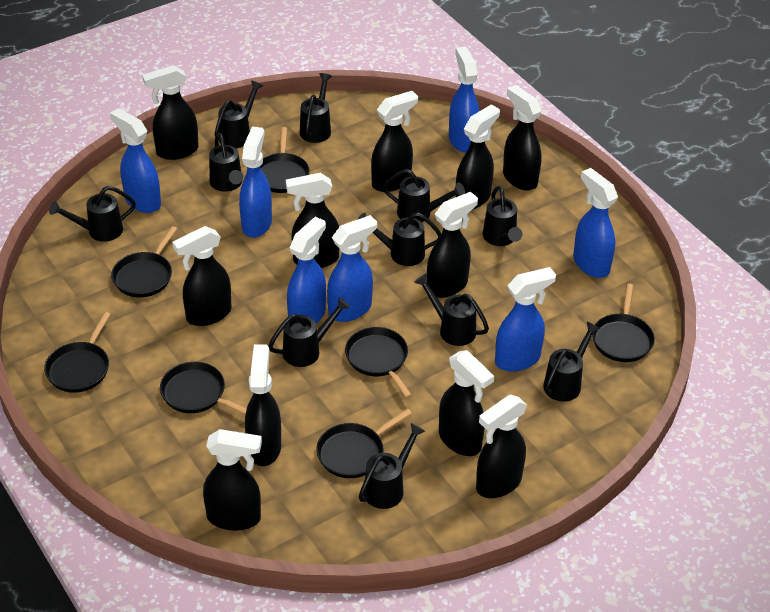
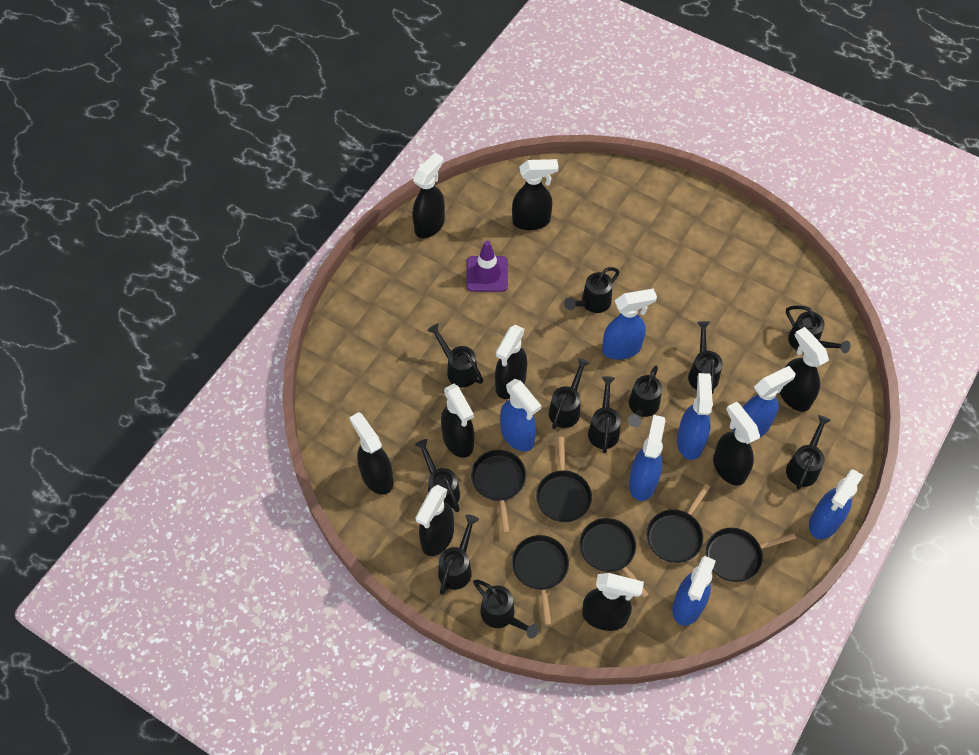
black pan: [44,312,111,393] [111,226,177,297] [160,362,247,414] [260,127,310,193] [316,409,412,478] [345,327,412,399] [592,283,655,362] = 7 -> [471,450,526,533] [512,535,569,626] [536,437,592,522] [579,518,649,598] [646,484,710,563] [705,528,796,582] = 6
black spray bottle: [142,65,199,160] [172,226,231,326] [203,429,262,531] [245,344,281,466] [286,173,339,268] [371,91,418,192] [427,192,478,298] [439,350,494,456] [455,105,500,209] [476,395,527,498] [503,85,542,191] = 11 -> [349,412,394,495] [412,153,445,238] [415,485,454,556] [441,384,474,458] [495,325,527,399] [512,159,558,230] [582,573,644,631] [713,402,760,486] [780,327,829,412] = 9
purple traffic cone: none = 0 -> [466,241,508,292] = 1

